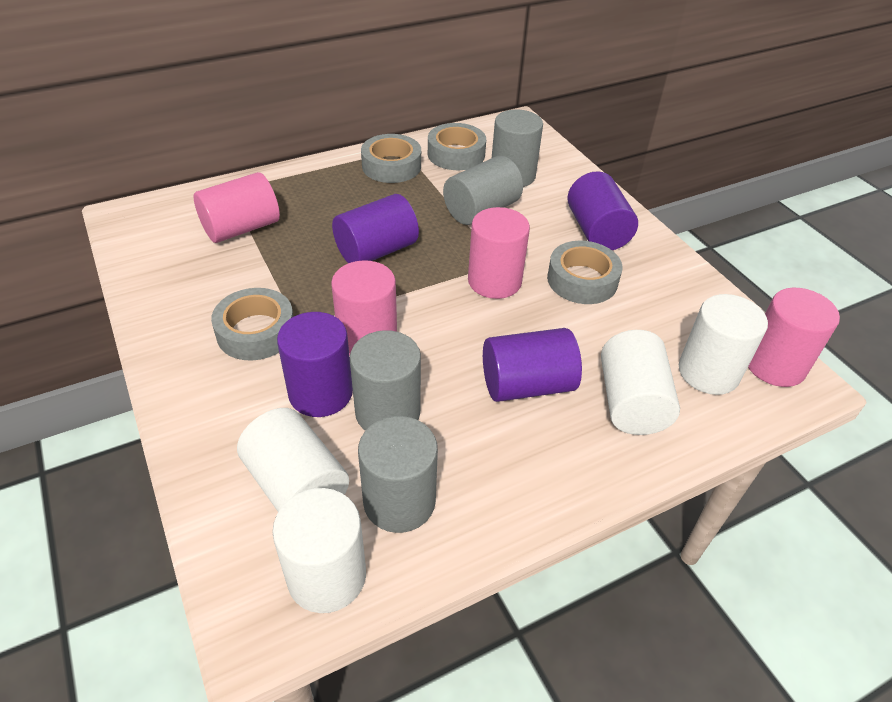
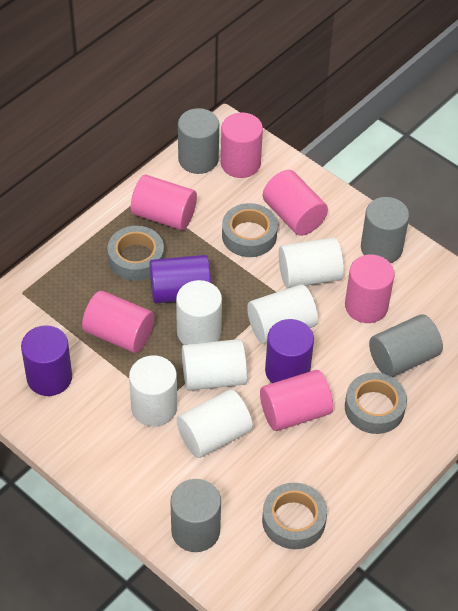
pink cylinder: [194,172,280,243] [331,260,397,356] [468,207,530,299] [748,288,840,387] = 4 -> [82,291,154,353] [131,175,197,230] [221,112,263,178] [260,370,333,431] [263,170,328,236] [345,255,395,323] = 6
purple cylinder: [277,312,353,417] [332,194,419,263] [483,328,582,402] [567,171,638,250] = 4 -> [21,325,72,396] [150,255,211,303] [265,319,314,383] = 3
white cylinder: [237,408,349,512] [272,488,366,613] [601,330,680,435] [679,294,768,395] = 4 -> [129,355,177,427] [176,280,222,345] [177,390,253,458] [182,339,247,391] [247,284,318,344] [279,237,344,288] = 6

